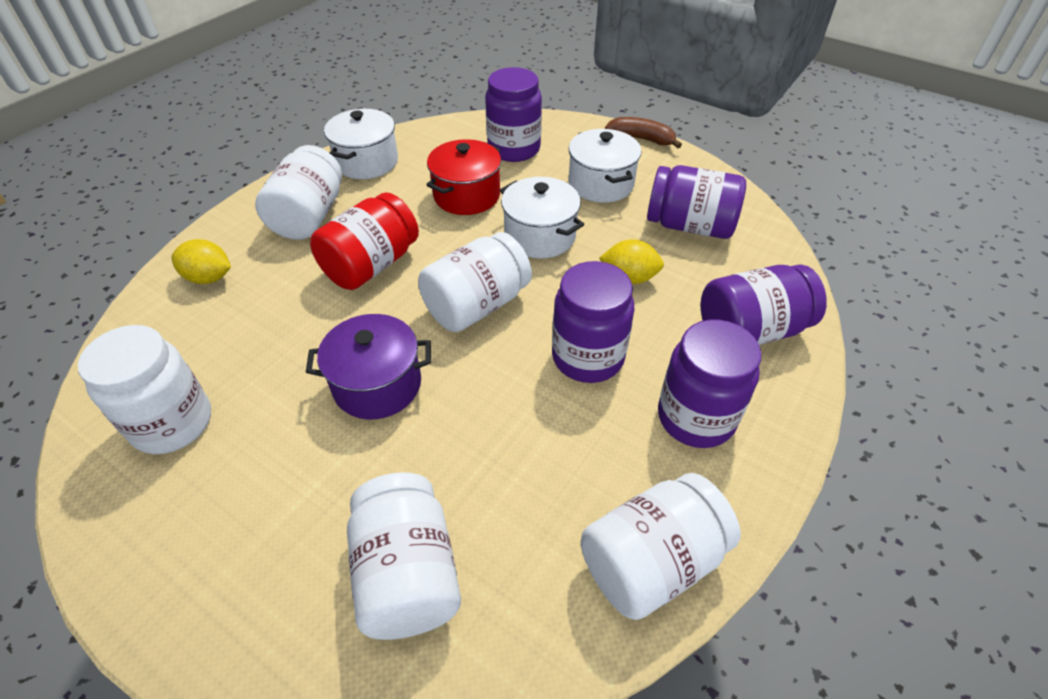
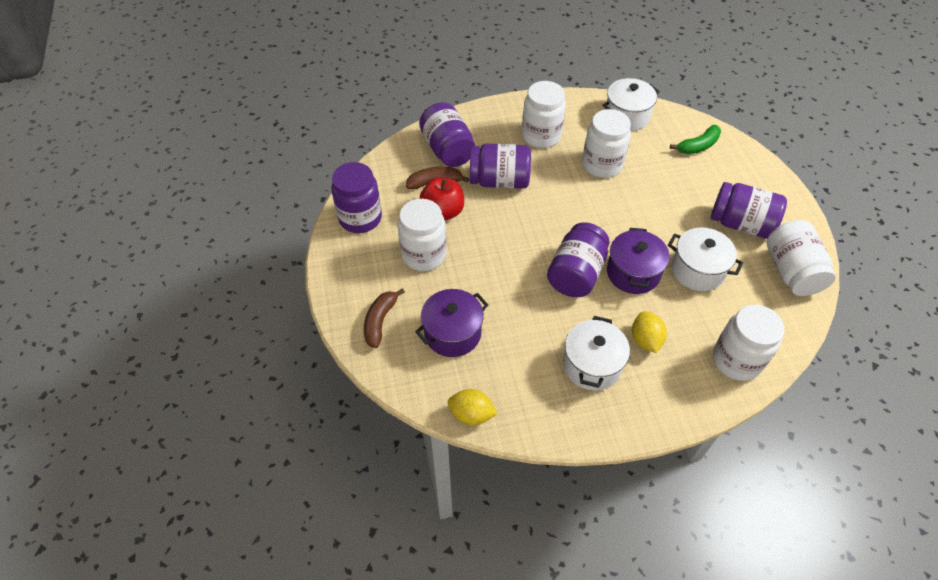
brown banana: [605,117,682,148] = 1 -> [364,288,405,348] [406,167,469,190] = 2
green banana: none = 0 -> [670,125,721,154] = 1
purple pot: [306,314,431,419] = 1 -> [415,289,488,357] [607,228,670,294] = 2
red apple: none = 0 -> [420,177,464,220] = 1
red jar: [310,192,419,290] = 1 -> none = 0
red pot: [426,139,501,215] = 1 -> none = 0

